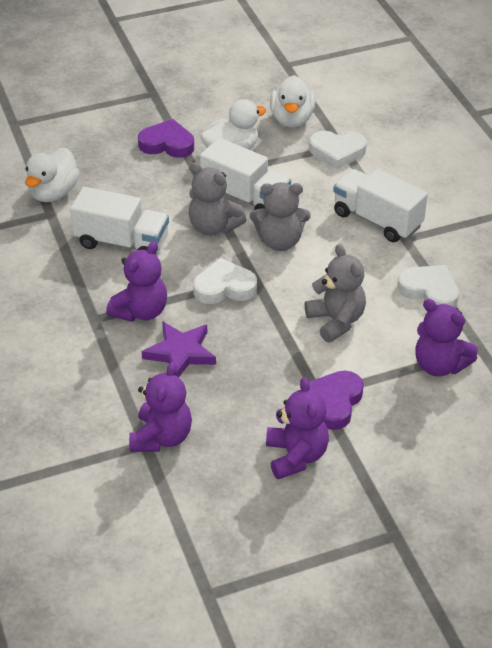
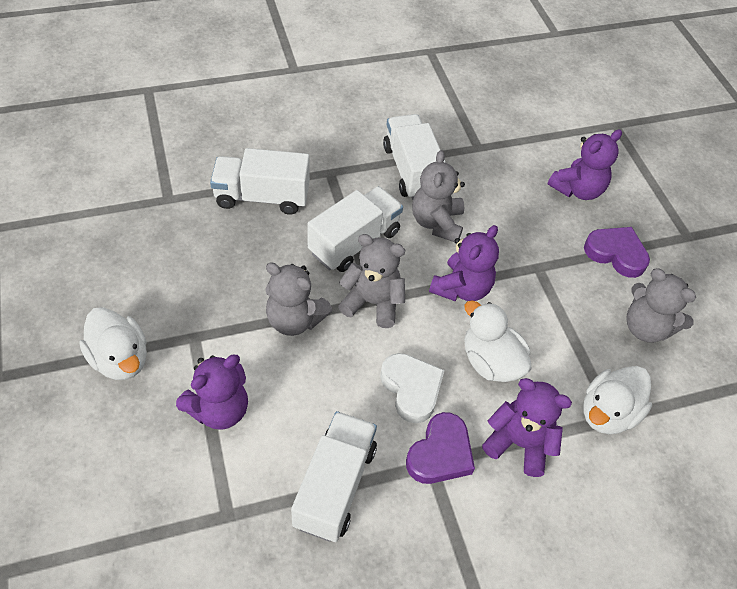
grey teddy bear: [189,162,247,236] [250,182,311,251] [305,244,366,342] = 3 -> [265,262,333,336] [338,234,405,328] [412,150,465,242] [626,268,696,343] = 4
purple star: [142,321,216,377] = 1 -> none = 0
white heart: [193,258,257,304] [309,131,367,169] [397,265,459,307] = 3 -> [380,353,445,423] = 1
white truck: [70,187,169,255] [200,138,291,210] [333,169,428,242] = 3 -> [210,148,310,215] [291,411,377,542] [307,186,403,272] [383,114,446,199] = 4

